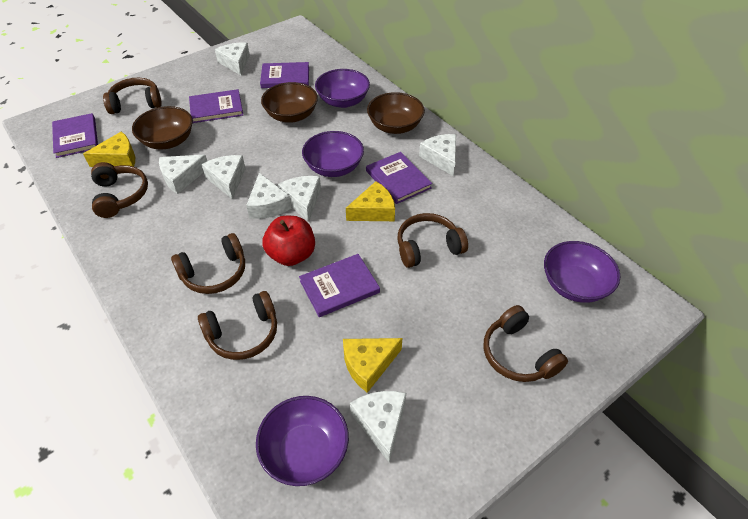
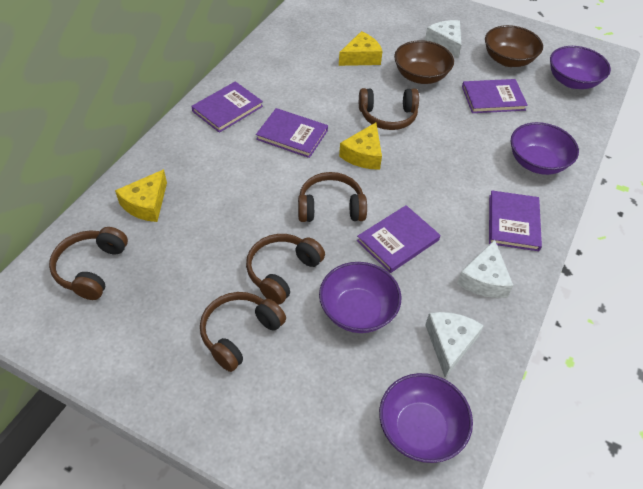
brown bowl: [132,106,193,150] [261,82,318,123] [367,92,425,134] = 3 -> [394,40,454,84] [485,25,543,67] = 2
brown headphones: [91,162,148,218] [103,78,162,114] [171,233,245,294] [198,291,277,360] [397,213,468,268] [484,305,568,382] = 6 -> [49,227,128,300] [200,292,286,372] [246,234,325,305] [298,172,367,222] [359,88,419,130] = 5
red apple: [263,216,315,266] = 1 -> none = 0
white cheese: [159,155,207,194] [202,155,246,199] [215,42,250,75] [246,173,292,219] [278,176,321,222] [350,391,406,463] [419,134,456,176] = 7 -> [425,20,461,58] [425,312,484,378] [457,240,514,298] = 3

